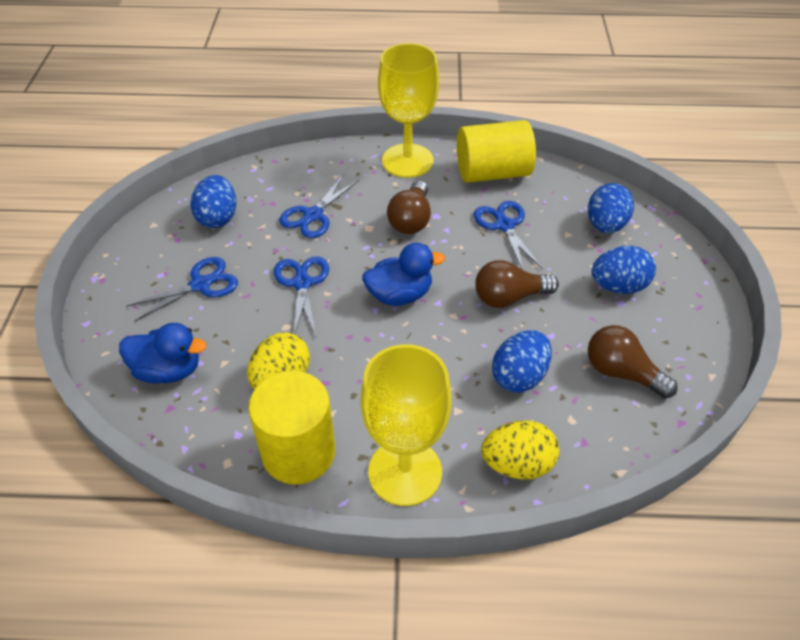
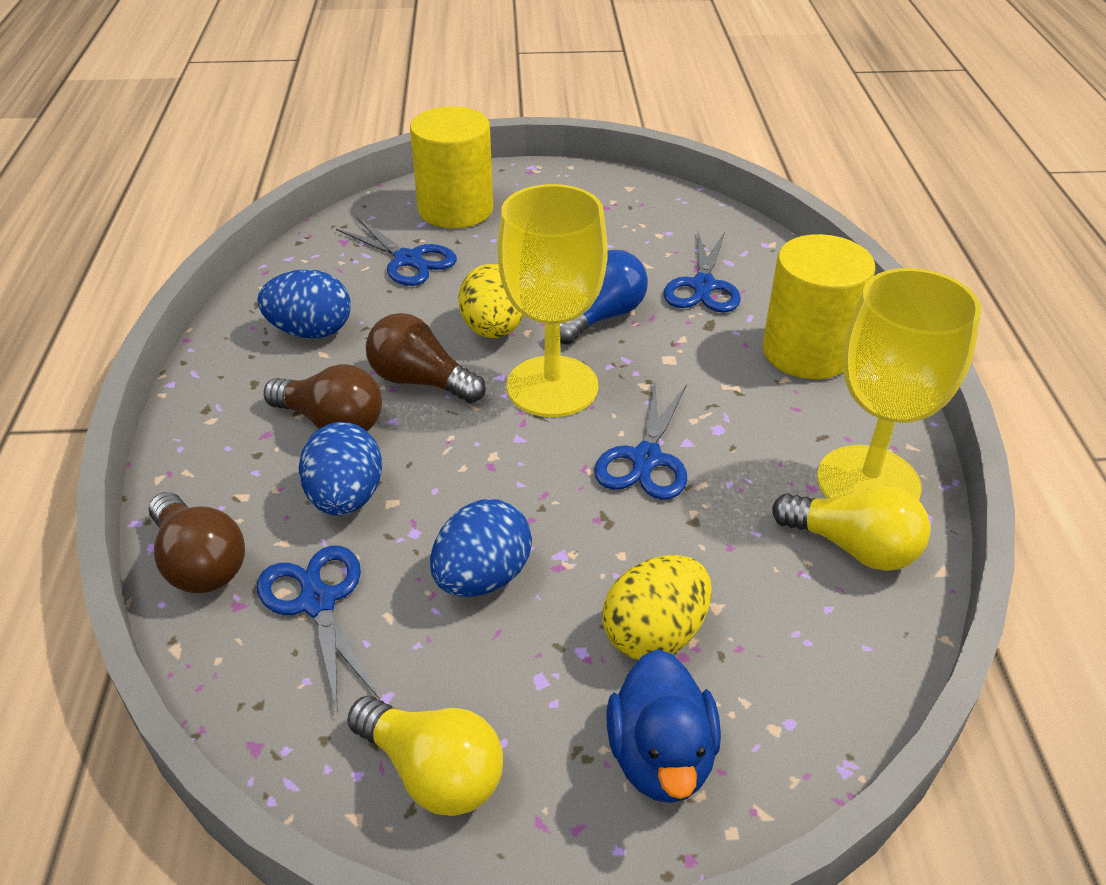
blue duck: [119,323,206,384] [362,243,445,306] = 2 -> [607,649,721,803] = 1
blue egg: [190,175,236,228] [492,330,552,392] [588,183,634,233] [592,246,656,294] = 4 -> [258,269,351,339] [299,422,382,515] [430,499,532,597] = 3
blue light bulb: none = 0 -> [560,250,648,345] = 1
yellow light bulb: none = 0 -> [347,696,503,816] [772,486,930,571] = 2

